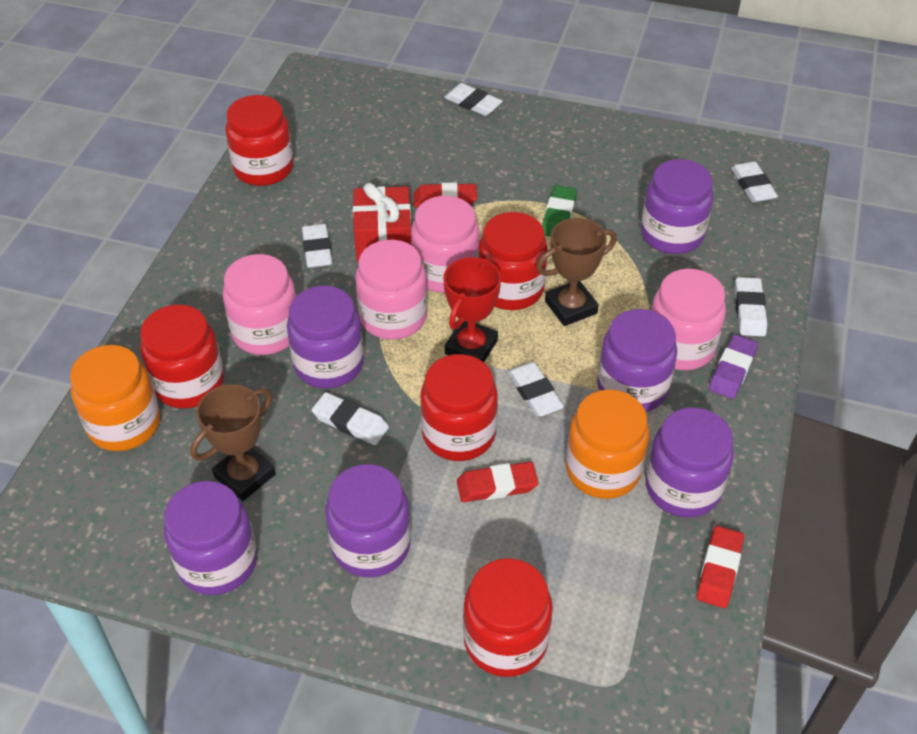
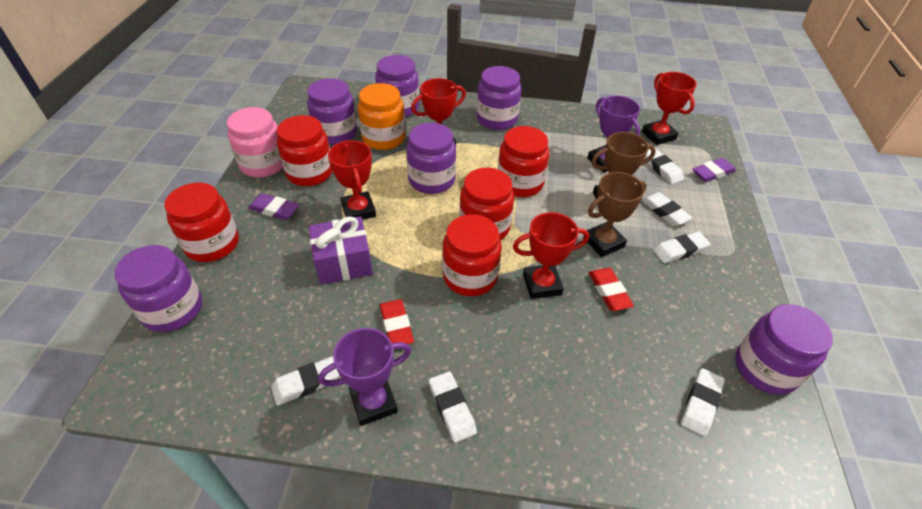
green eraser: [542,185,577,237] = 1 -> none = 0
orange jar: [70,345,160,451] [566,390,650,499] = 2 -> [358,83,406,150] = 1
pink jar: [223,254,296,355] [355,240,428,340] [411,196,480,293] [651,269,726,370] = 4 -> [227,107,283,178] = 1
purple eraser: [709,334,758,399] = 1 -> [248,193,300,220] [693,158,736,182] = 2
purple gift: none = 0 -> [309,216,373,285] = 1
purple trophy: none = 0 -> [318,328,412,426] [587,96,640,173] = 2
red eraser: [414,183,477,207] [457,462,538,502] [697,526,744,608] = 3 -> [380,299,414,344] [588,268,634,311] = 2
red gift: [353,183,411,263] = 1 -> none = 0
red trophy: [443,257,501,362] = 1 -> [328,140,376,220] [411,78,466,145] [513,212,589,299] [642,72,697,145] = 4

